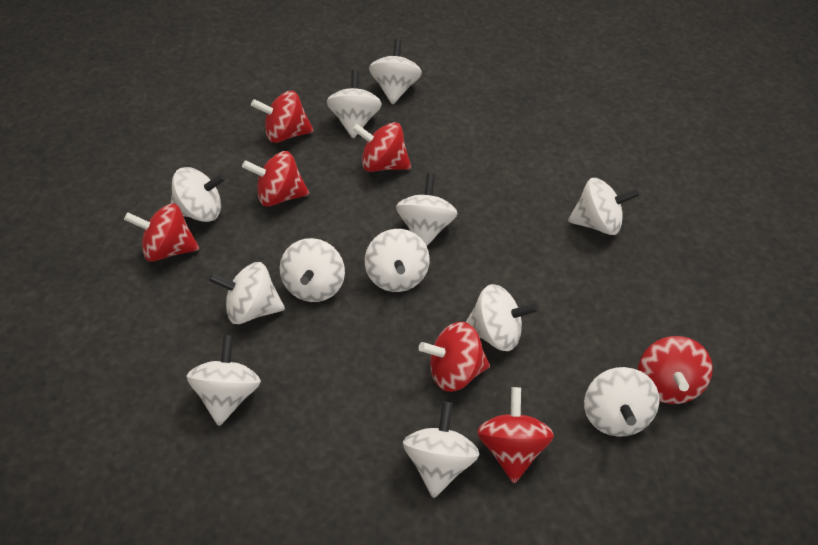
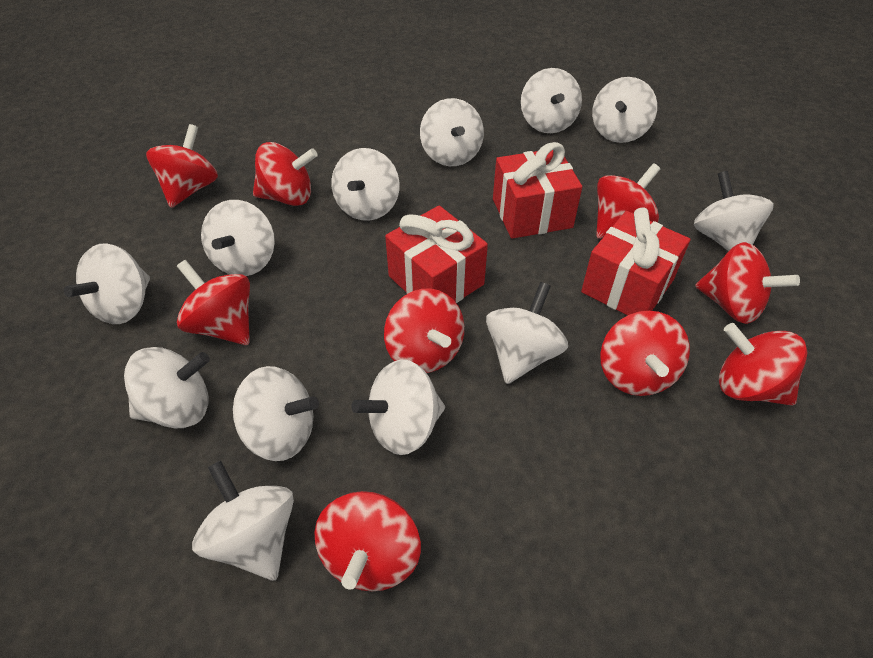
red gift: none = 0 -> [385,206,488,303] [493,142,582,239] [581,208,690,315] = 3
red spinning top: [124,204,199,262] [242,151,309,207] [251,91,314,143] [352,122,411,172] [419,322,490,392] [477,387,554,483] [638,336,713,404] = 7 -> [146,124,218,208] [177,260,250,345] [253,142,318,206] [314,491,421,591] [384,288,464,373] [596,163,661,239] [600,311,690,396] [695,242,800,324] [719,323,808,406] = 9

